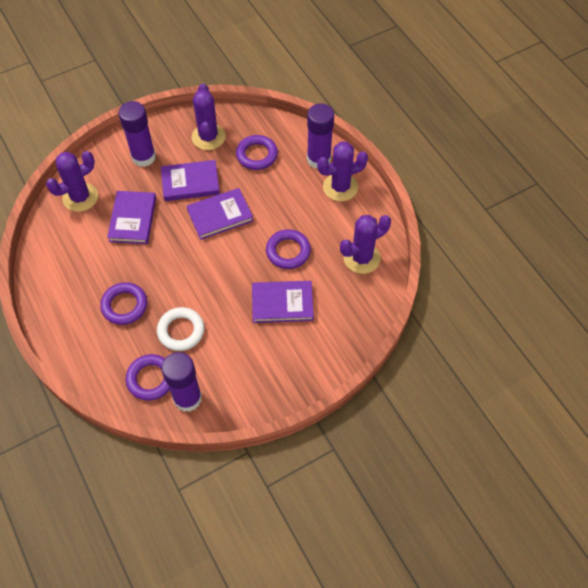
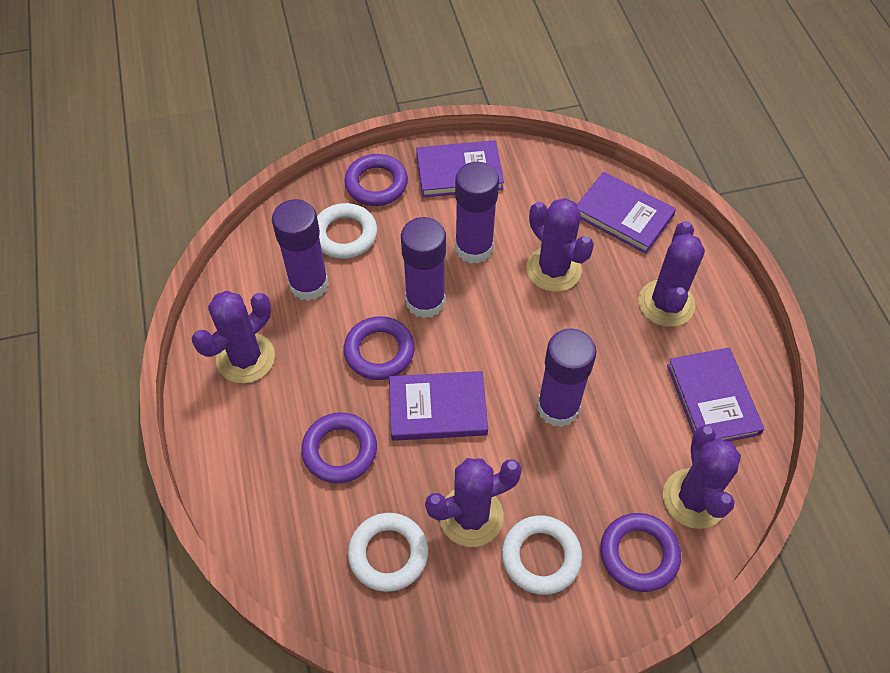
purple cactus: [46,151,98,212] [191,84,226,150] [317,142,368,201] [340,215,391,274] = 4 -> [192,291,275,383] [425,458,522,547] [526,198,594,292] [638,221,705,327] [663,426,741,529] = 5
purple glue stick: [118,101,156,167] [161,352,202,412] [307,103,334,169] = 3 -> [272,199,329,301] [401,217,446,318] [455,162,499,264] [537,328,596,427] = 4
white ring: [157,307,204,351] = 1 -> [317,203,377,259] [348,513,428,592] [502,515,582,595] = 3

